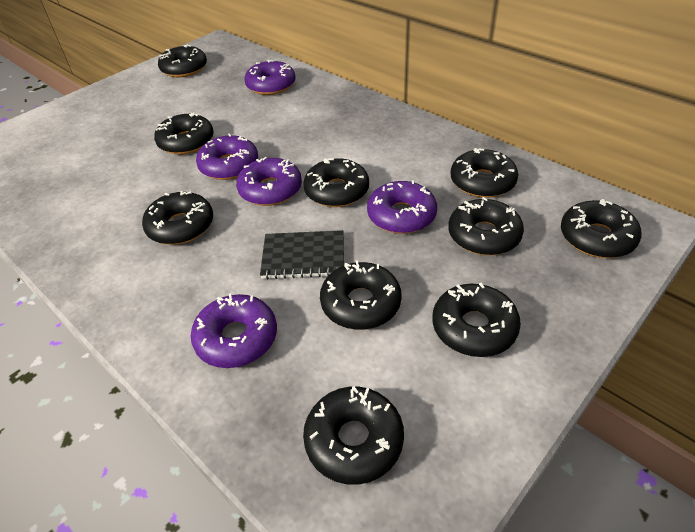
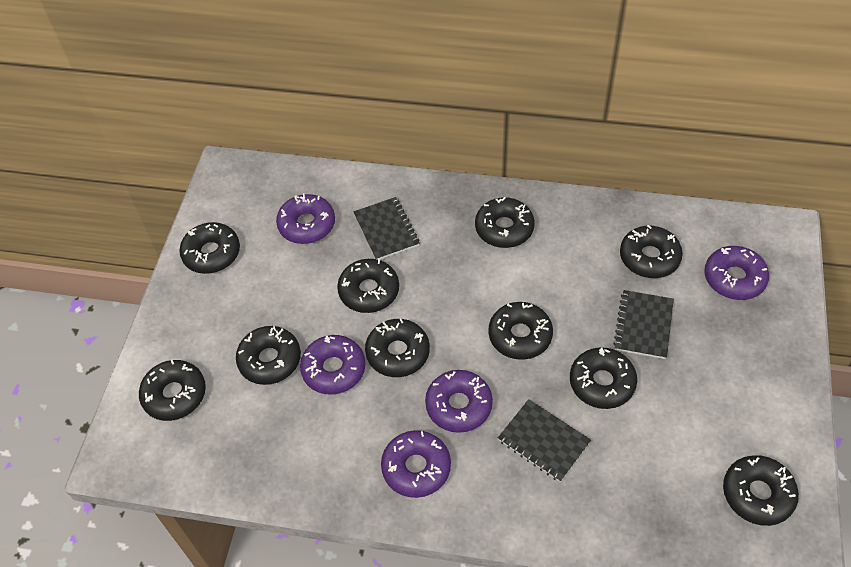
black notebook: [260,230,344,279] = 1 -> [353,197,420,260] [498,399,591,482] [613,290,674,359] = 3

